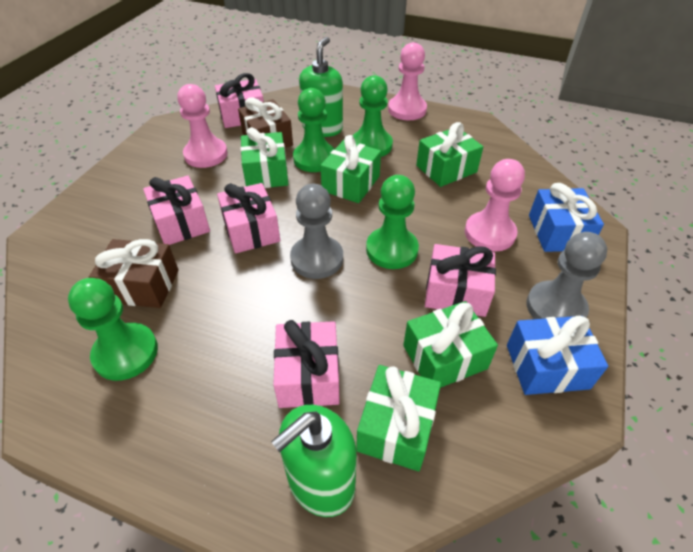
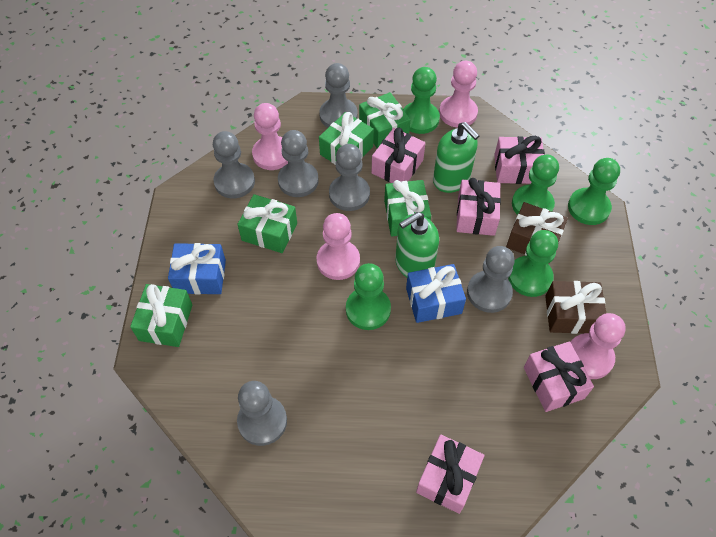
green pawn: [68,278,158,381] [293,88,335,172] [352,75,393,157] [366,175,419,269] = 4 -> [346,263,391,330] [403,67,440,134] [508,230,558,297] [512,155,559,215] [568,158,620,225] = 5
grey pawn: [290,184,343,279] [526,232,607,319] = 2 -> [213,131,255,198] [237,381,287,446] [278,130,319,197] [319,63,358,128] [329,144,370,211] [467,246,515,313] = 6
pink pawn: [177,84,228,168] [388,42,427,120] [465,159,525,252] = 3 -> [252,103,288,170] [316,213,360,280] [439,61,478,128] [571,313,626,379] = 4

